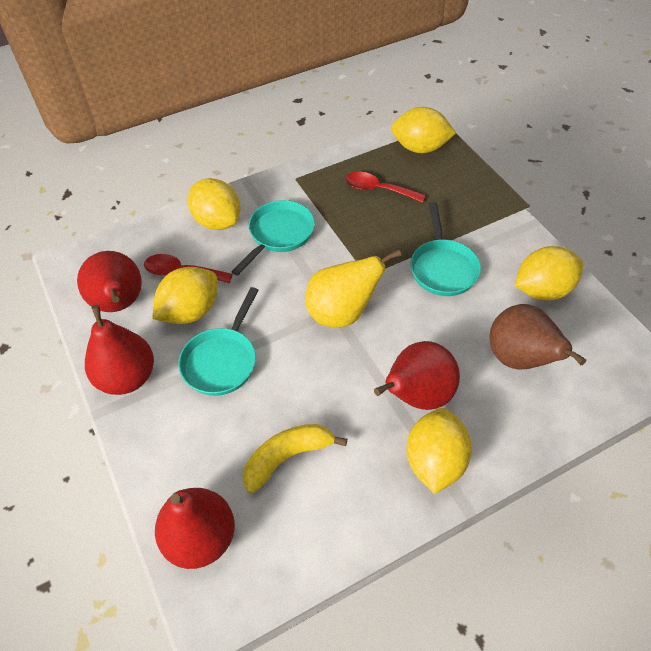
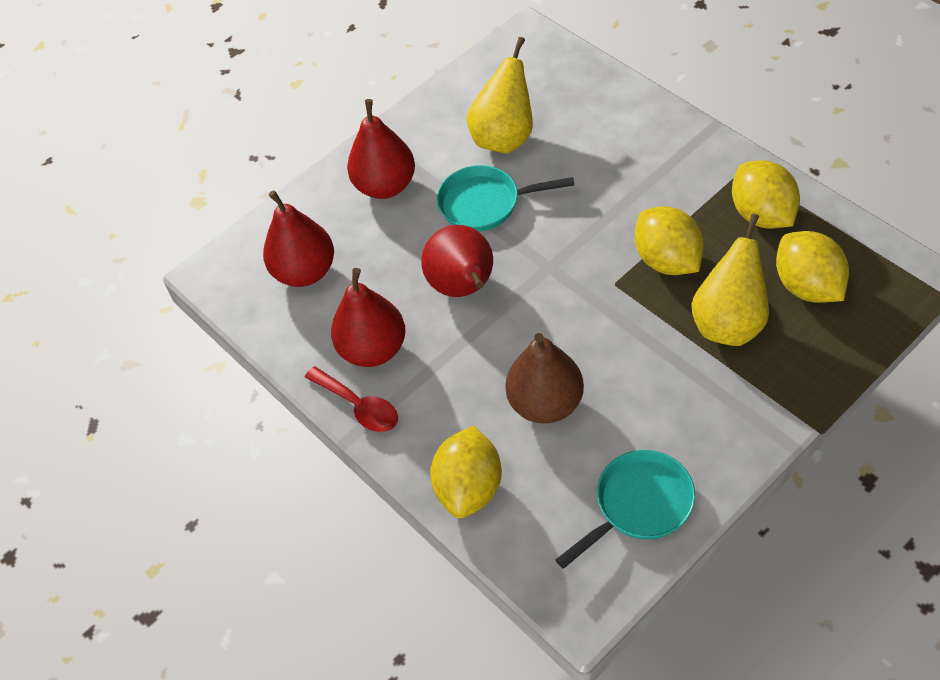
red spoon: [144,254,233,283] [345,172,426,203] = 2 -> [305,366,398,432] = 1
turquoise pan: [178,287,259,396] [231,200,315,276] [410,202,481,296] = 3 -> [437,165,574,232] [556,450,695,569] = 2
yellow banana: [243,424,347,494] = 1 -> none = 0
yellow lemon: [152,267,218,324] [188,178,240,230] [391,107,456,153] [407,408,472,494] [515,246,583,301] = 5 -> [430,426,502,518] [635,206,704,275] [732,160,800,229] [776,231,849,303] = 4
yellow pear: [305,249,402,327] = 1 -> [467,37,533,153] [691,214,769,346] = 2

